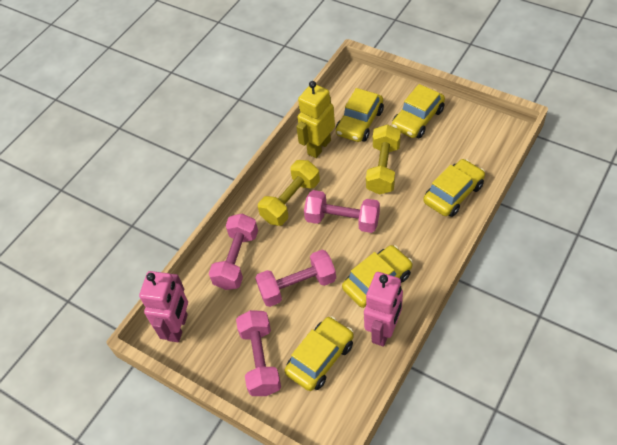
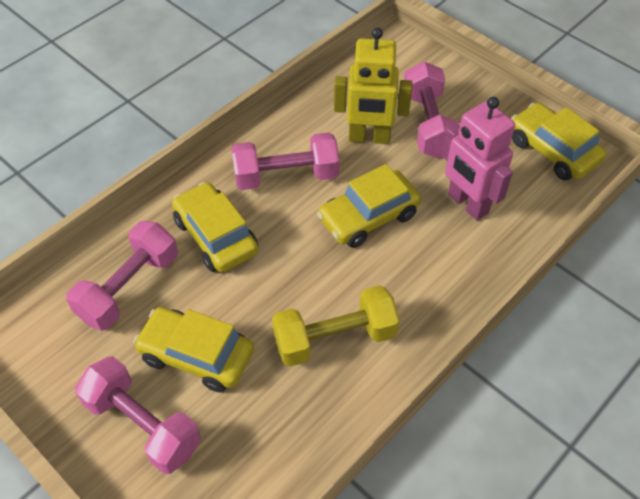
pink robot: [139,271,188,342] [364,272,403,347] = 2 -> [442,97,515,221] = 1
yellow car: [285,316,354,391] [336,88,384,142] [342,245,413,308] [392,84,445,138] [423,159,485,217] = 5 -> [133,307,254,393] [172,182,258,272] [317,164,421,248] [511,103,606,181] = 4
yellow dumbbell: [258,160,320,226] [366,124,401,195] = 2 -> [272,285,400,367] = 1

